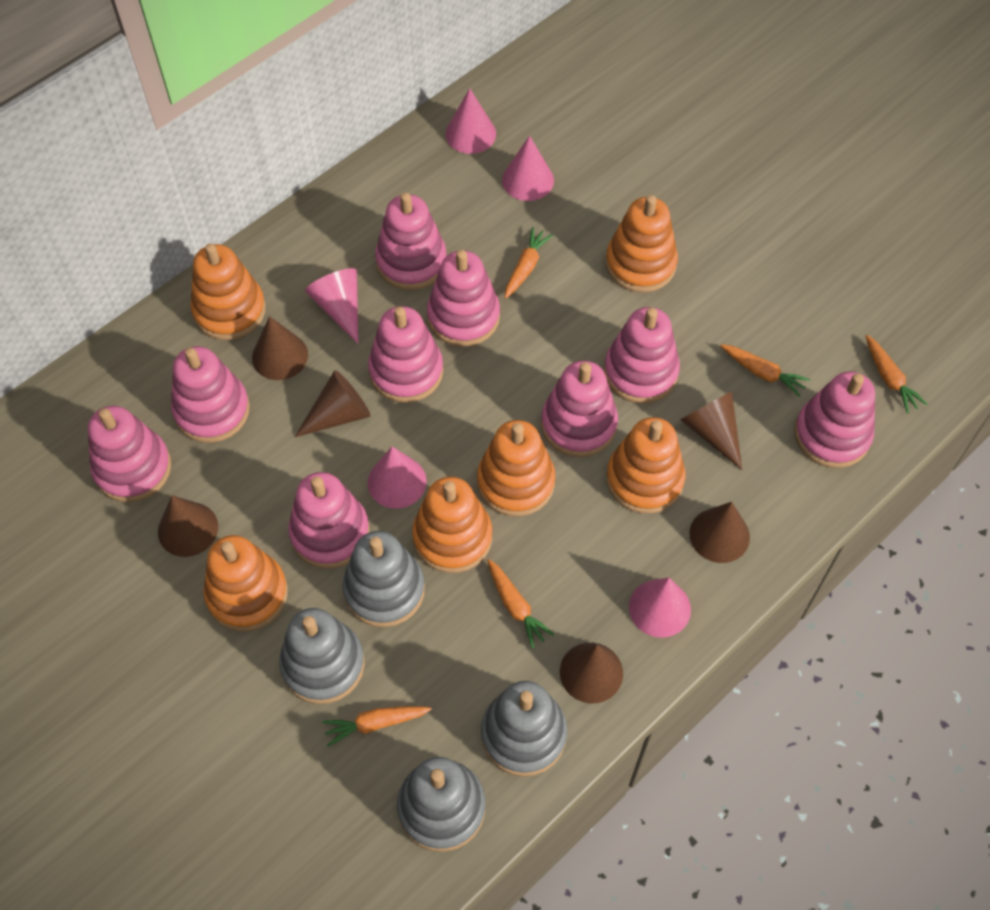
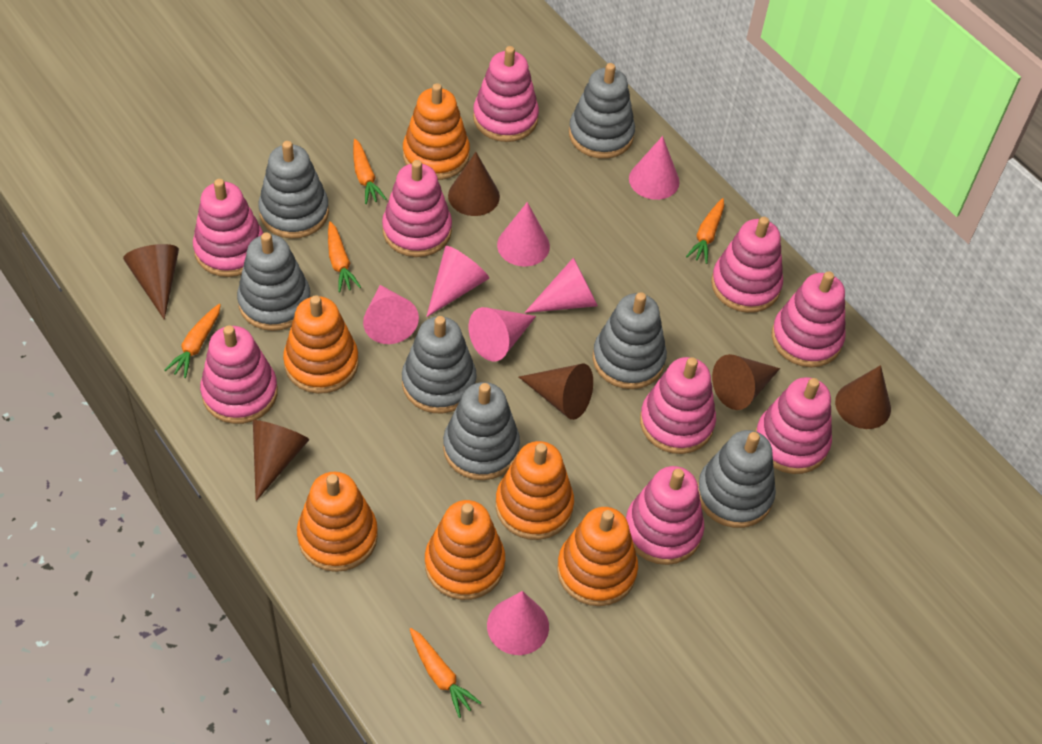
grey stacking toy: [279,608,365,704] [342,531,425,627] [397,757,486,852] [481,681,567,777] = 4 -> [237,232,311,331] [258,141,329,239] [402,316,477,414] [443,382,520,480] [569,63,635,159] [593,292,667,389] [698,430,776,528] = 7
pink cone: [305,268,359,344] [367,447,427,509] [445,88,496,154] [502,135,554,201] [629,578,691,638] = 5 -> [363,285,419,344] [426,246,489,317] [469,307,536,362] [487,591,549,655] [497,202,550,267] [524,257,598,313] [629,136,680,200] = 7

